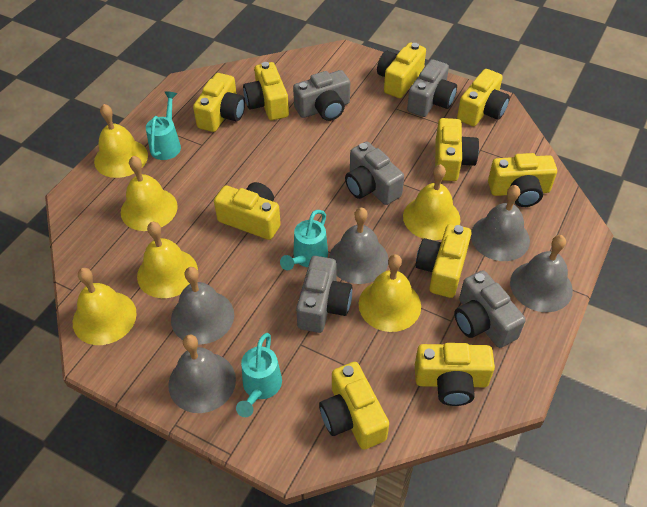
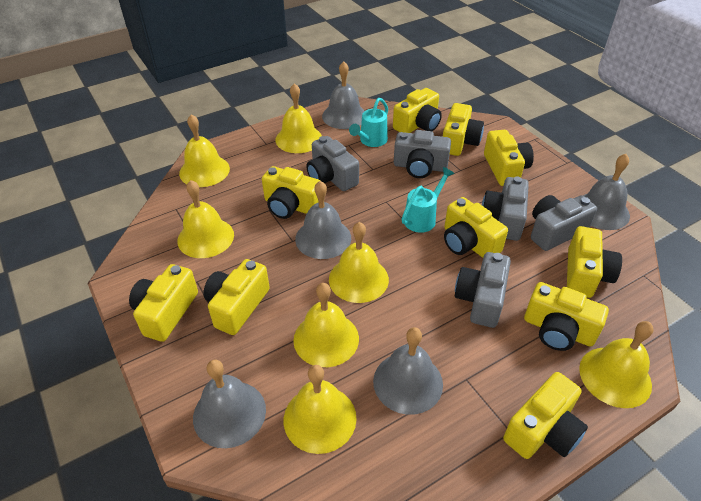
turquoise watering can: [146,91,181,160] [236,333,282,417] [280,210,328,270] = 3 -> [349,98,388,147] [402,167,455,233] = 2
yellow bell: [73,268,137,345] [94,104,148,178] [121,156,178,231] [137,222,198,298] [359,254,421,332] [403,164,460,240] = 6 -> [177,180,234,258] [179,114,230,187] [275,83,322,153] [284,365,357,454] [293,283,359,367] [329,222,389,303] [579,321,653,408] = 7

